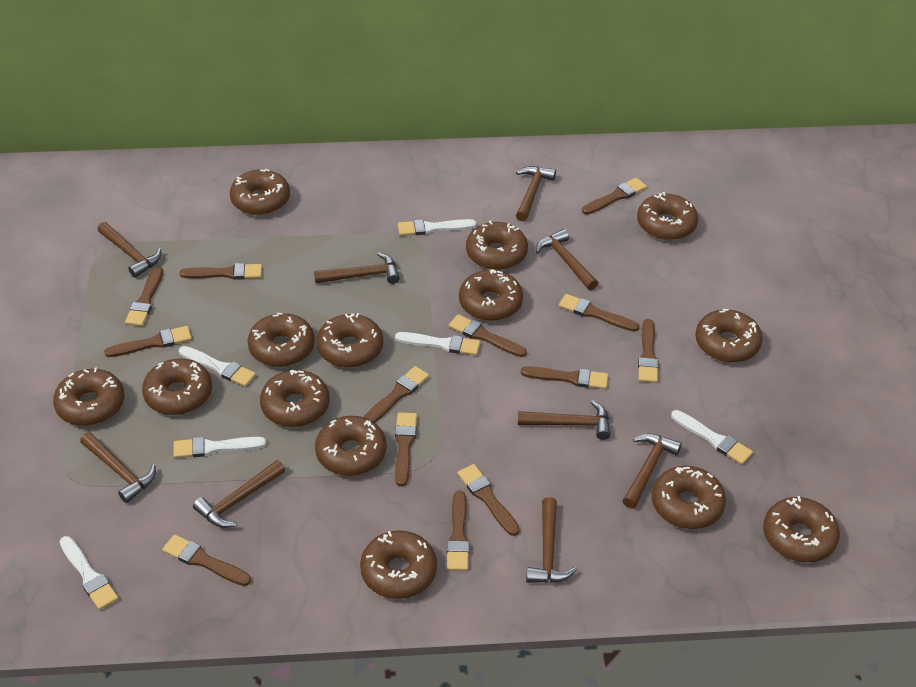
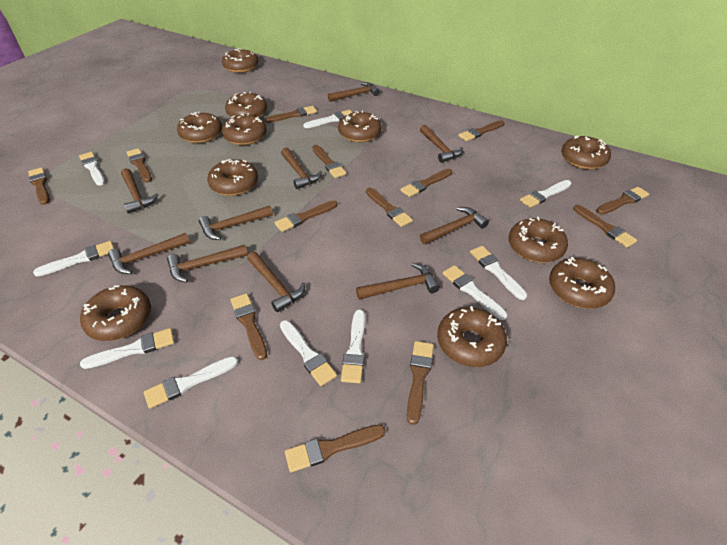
brown donut: [53,367,125,426] [142,358,212,415] [230,169,290,215] [248,313,315,367] [260,369,330,427] [315,416,387,476] [317,313,383,368] [360,530,437,599] [459,269,523,321] [466,221,528,270] [637,192,698,240] [652,466,726,529] [695,309,763,363] [763,496,840,562] = 14 -> [80,285,151,341] [177,111,222,143] [207,159,258,196] [222,48,258,73] [222,113,267,145] [225,91,267,117] [338,111,381,142] [437,306,507,367] [509,217,568,263] [549,257,615,309] [561,136,611,169] = 11
brown hammer: [80,432,156,503] [97,222,161,277] [193,460,285,528] [314,252,400,284] [516,166,556,221] [518,400,610,440] [526,497,577,583] [536,229,598,290] [623,434,682,508] = 9 -> [108,233,190,274] [121,168,159,214] [167,245,248,283] [199,206,273,240] [247,252,305,312] [281,148,322,189] [328,82,380,102] [356,263,440,300] [420,125,463,163] [420,207,489,245] = 10
white brush: [60,536,119,610] [173,437,266,458] [179,346,256,387] [395,332,480,355] [398,219,477,236] [671,410,753,465] = 6 -> [33,241,114,277] [79,152,105,186] [80,328,174,369] [144,356,238,409] [280,320,337,386] [303,110,353,128] [341,309,365,383] [443,265,507,320] [470,246,527,300] [520,180,572,208] = 10

